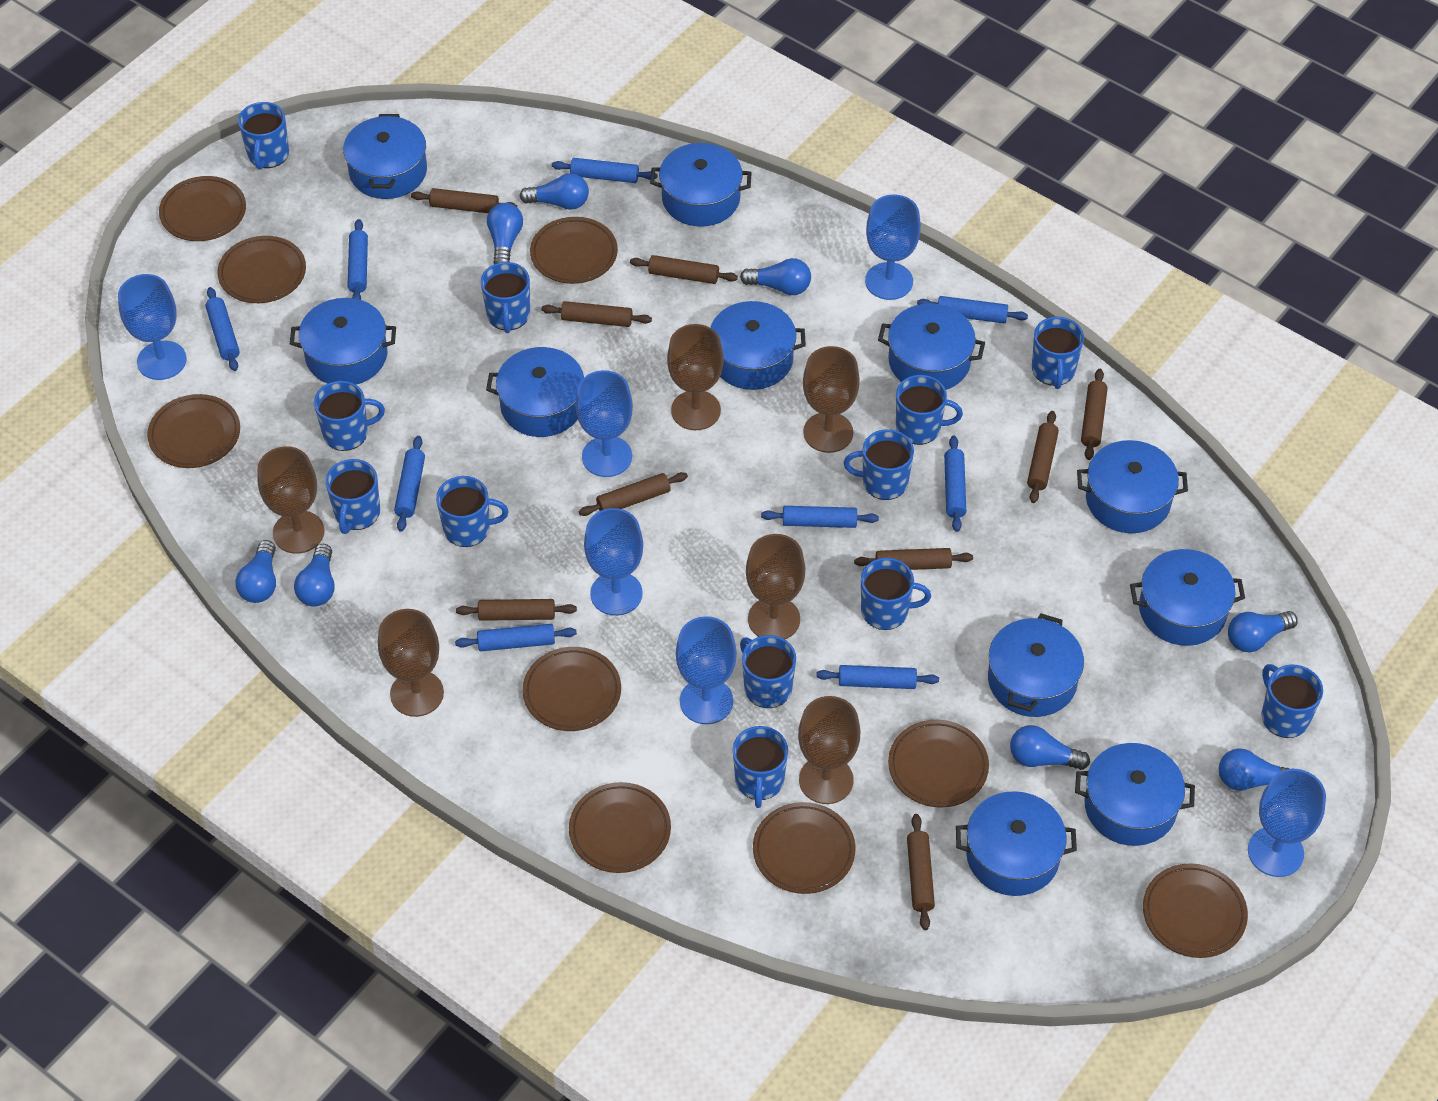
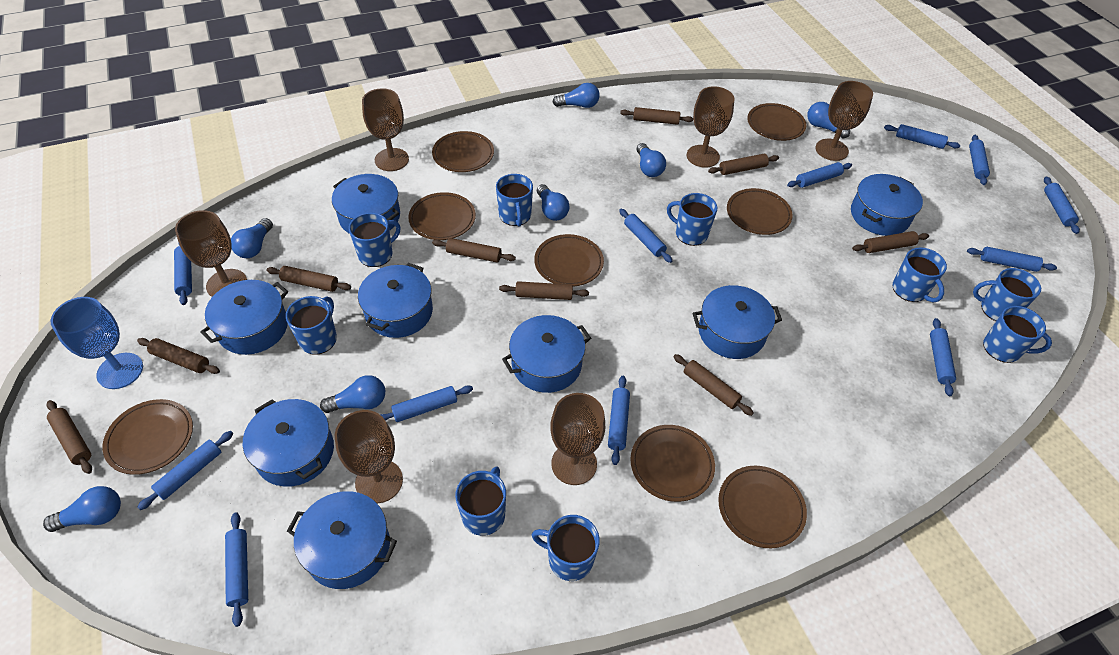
blue goblet: [118,274,187,380] [576,370,633,477] [584,508,643,616] [676,616,737,724] [865,194,921,300] [1248,769,1326,877] = 6 -> [50,297,143,389] = 1
blue light bulb: [235,540,276,603] [294,544,335,607] [487,203,523,264] [520,173,589,210] [740,258,811,295] [1010,725,1090,770] [1219,748,1293,791] [1228,611,1298,652] = 8 -> [43,486,121,532] [231,218,273,258] [320,375,385,413] [537,184,570,221] [553,83,600,108] [637,143,666,177] [807,102,850,138] = 7
blue mug: [238,102,289,170] [314,381,385,451] [325,459,380,534] [436,476,508,547] [481,262,530,333] [733,726,788,808] [740,635,796,708] [844,429,914,500] [861,558,931,630] [896,375,963,445] [1032,317,1084,389] [1261,664,1323,738] = 12 -> [286,296,337,355] [349,213,400,267] [455,466,506,536] [496,174,533,226] [532,515,600,581] [667,193,717,246] [893,247,947,302] [973,268,1041,321] [983,306,1052,363] = 9
blue pot: [290,298,396,385] [343,114,427,199] [486,347,584,437] [650,143,752,227] [710,301,806,390] [878,303,985,390] [956,791,1077,896] [988,613,1084,717] [1075,743,1195,846] [1077,440,1188,533] [1130,549,1245,646] = 11 -> [200,280,288,355] [243,399,334,487] [287,491,397,589] [332,174,400,234] [358,263,433,338] [502,315,591,393] [693,285,782,359] [851,174,923,236] = 8
blue rolling pin: [205,287,240,371] [347,219,368,300] [394,436,425,532] [455,624,577,651] [552,158,657,183] [761,506,879,528] [816,665,939,689] [917,296,1028,323] [944,436,967,532] = 9 -> [137,431,233,510] [174,245,192,305] [225,512,248,627] [380,385,473,422] [608,376,630,465] [619,209,672,263] [787,162,852,188] [884,124,960,149] [930,318,956,396] [967,247,1057,272] [969,135,990,185] [1044,176,1080,234] = 12
brown plate: [147,394,240,468] [159,176,246,241] [217,236,306,303] [523,647,621,731] [530,217,618,284] [569,782,671,873] [753,802,855,894] [888,720,989,807] [1143,863,1248,958] = 9 -> [102,399,193,475] [408,192,476,240] [432,131,494,172] [534,234,604,287] [630,425,715,502] [718,466,807,548] [727,188,793,235] [747,103,806,141] = 8

